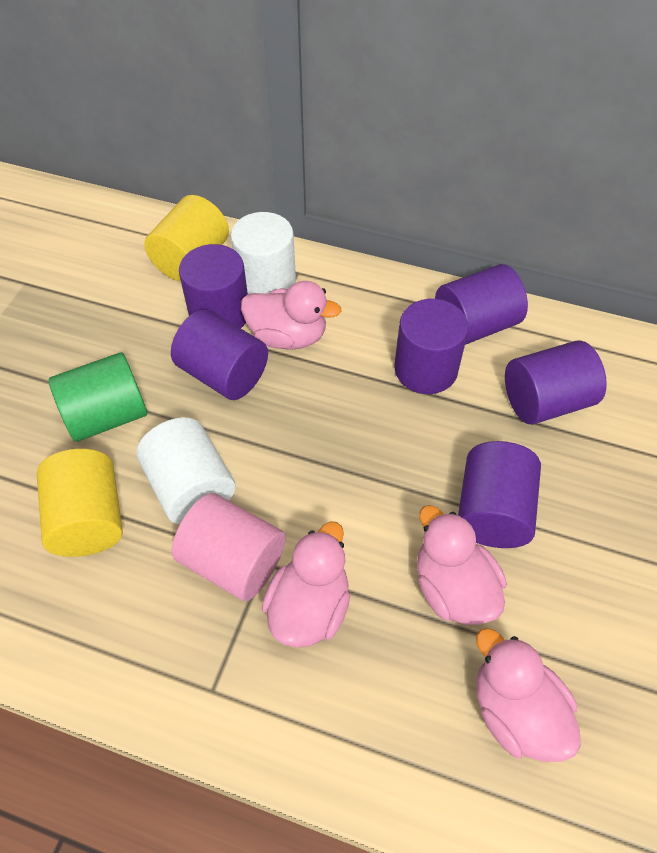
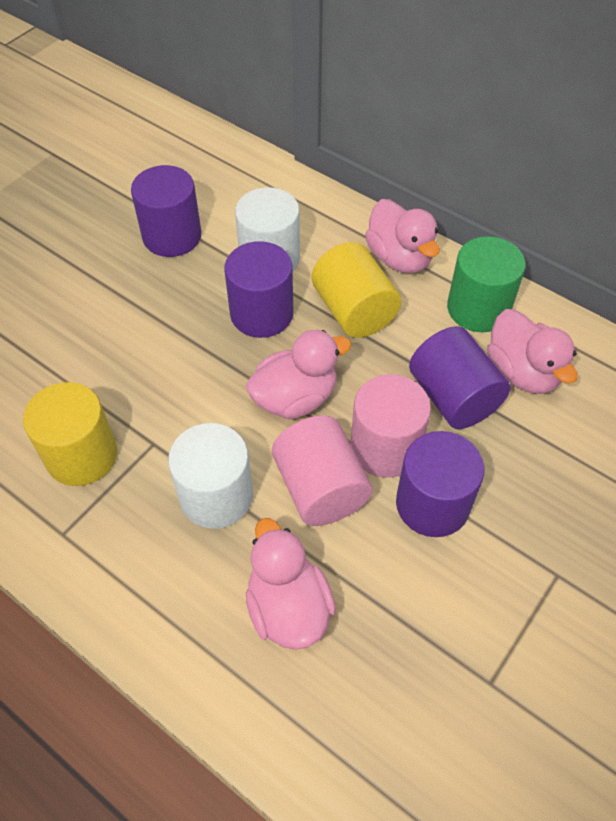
pink cylinder: [172,493,285,601] = 1 -> [272,415,373,526] [351,374,431,478] = 2
purple cylinder: [171,309,268,400] [179,244,248,328] [395,299,469,394] [435,264,528,345] [458,441,541,548] [505,340,607,425] = 6 -> [131,165,202,257] [224,241,294,338] [396,431,485,537] [409,326,510,429] = 4

